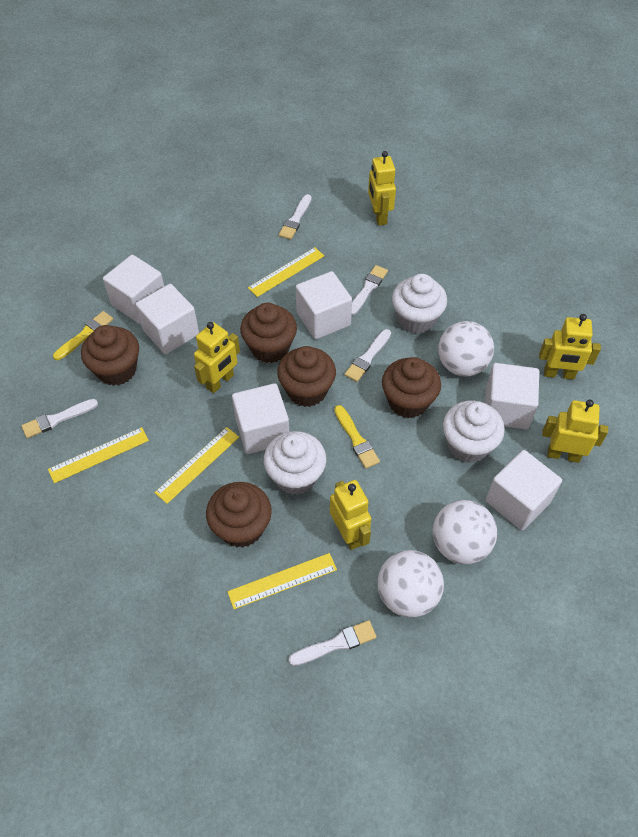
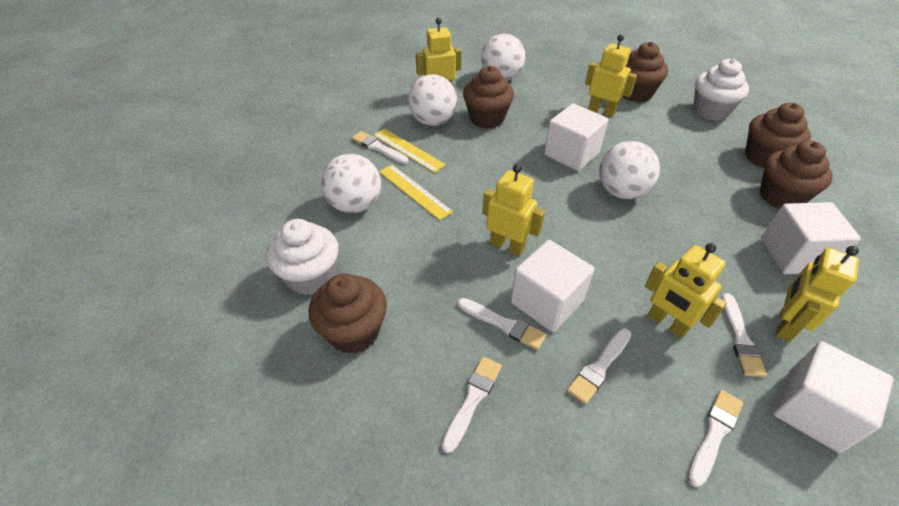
white ball: [377,550,444,617] [433,500,497,564] [438,321,494,376] = 3 -> [321,154,381,213] [408,74,457,126] [481,34,525,80] [599,141,660,199] = 4
white brush: [21,399,98,438] [279,194,312,240] [289,620,377,666] [344,329,391,382] [351,265,388,315] = 5 -> [352,131,408,164] [442,357,502,454] [458,298,546,350] [567,328,631,404] [688,390,743,487] [721,293,767,377] = 6
white cube: [103,255,164,323] [135,284,199,354] [232,383,289,454] [296,271,352,339] [485,363,539,429] [486,450,562,531] = 6 -> [511,240,595,332] [544,103,608,171] [761,202,861,274] [772,341,893,453] = 4
white cupcake: [264,431,327,495] [392,274,447,334] [443,401,505,463] = 3 -> [267,219,339,295] [693,58,749,121] = 2
yellow brush: [53,311,113,360] [334,405,380,469] = 2 -> none = 0
yellow ruler: [48,427,149,483] [154,427,239,504] [227,553,337,609] [248,247,324,297] = 4 -> [373,128,446,173] [379,165,453,220] = 2

